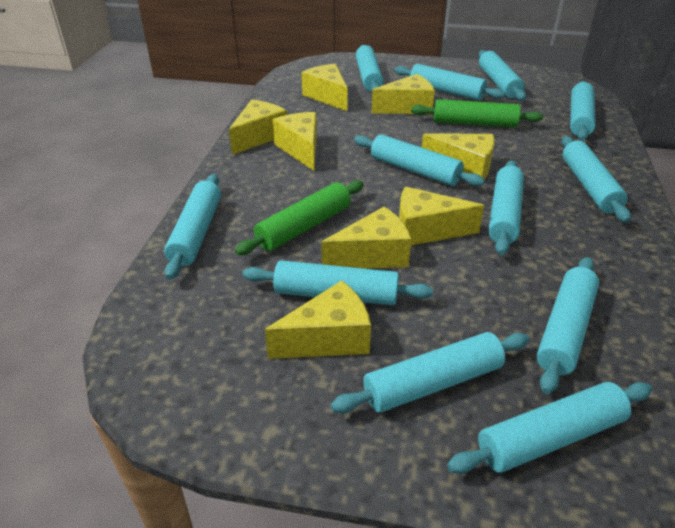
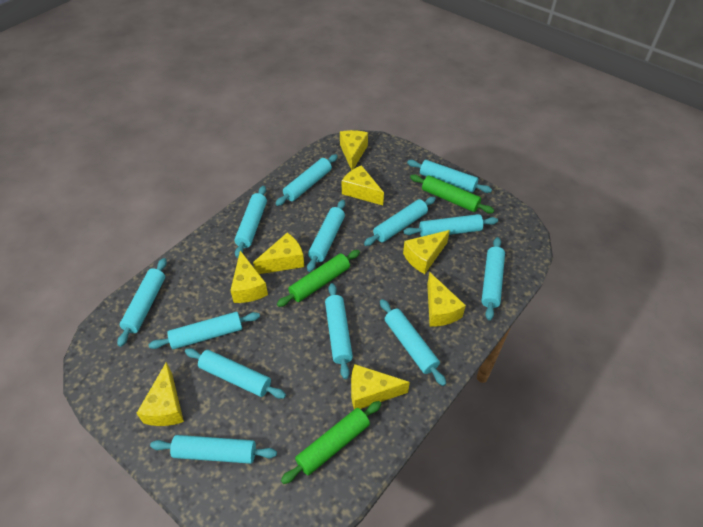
green rolling pin: [235,180,364,255] [411,99,543,127] = 2 -> [277,250,360,307] [281,401,381,484] [410,175,494,213] = 3
turquoise rolling pin: [164,174,221,280] [242,260,433,305] [331,332,529,413] [354,134,485,186] [356,45,384,92] [394,64,505,101] [447,382,652,474] [478,50,526,101] [488,160,524,255] [536,257,599,394] [561,136,631,223] [570,81,596,140] = 12 -> [117,258,167,347] [149,312,260,349] [150,435,277,464] [185,348,286,399] [234,186,267,258] [275,154,338,206] [307,200,345,272] [325,283,353,379] [364,197,436,246] [380,299,446,386] [404,214,498,237] [407,160,492,193] [481,237,505,320] = 13

